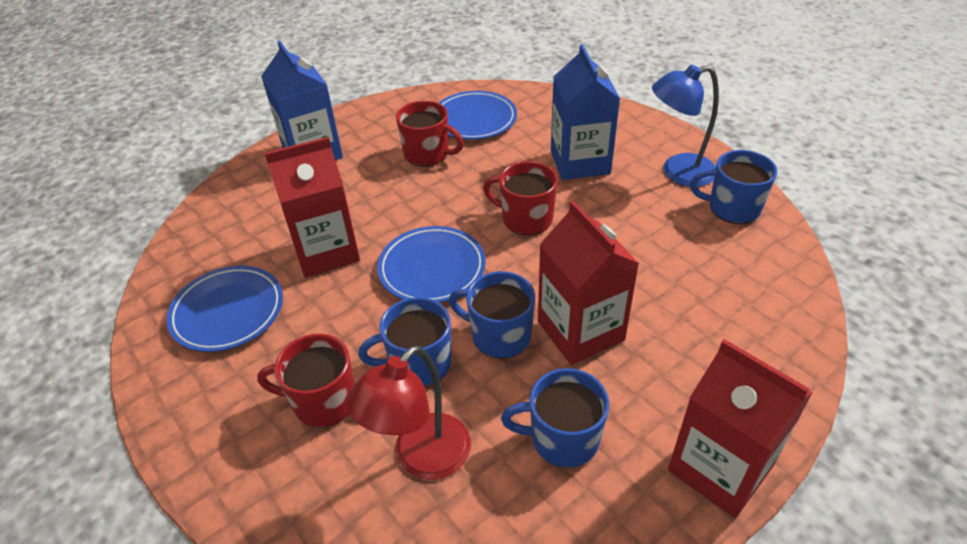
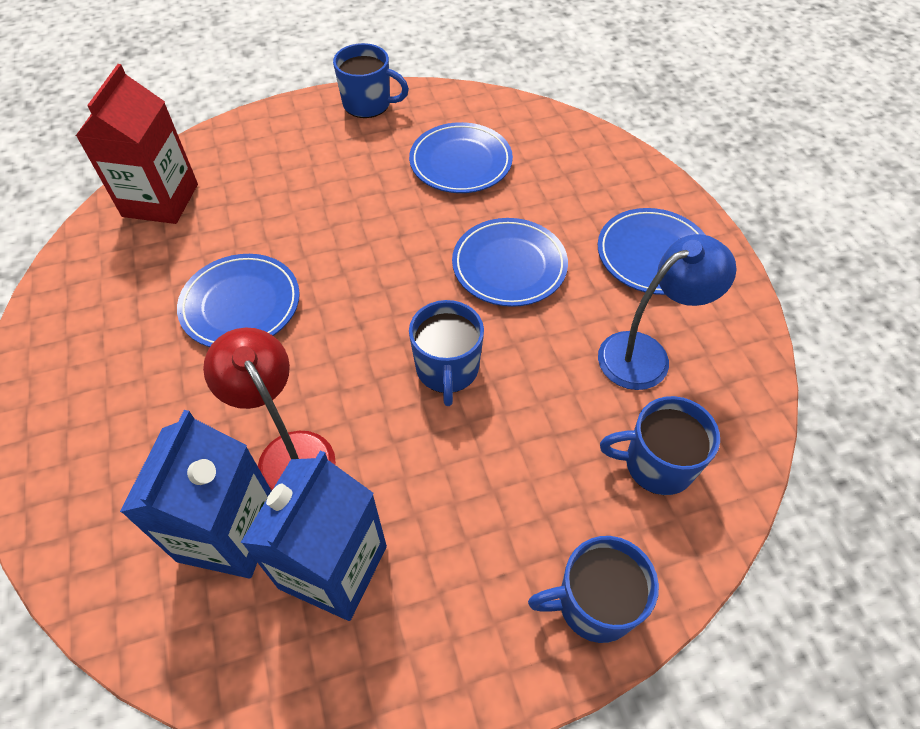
blue plate: [167,266,283,352] [377,226,486,303] [439,91,517,140] = 3 -> [177,254,300,347] [409,122,513,193] [452,218,568,307] [598,208,706,295] = 4
red carton: [265,137,360,277] [538,201,640,365] [668,339,812,518] = 3 -> [76,64,198,224] = 1
red mug: [257,334,355,428] [396,101,464,167] [483,161,558,235] = 3 -> none = 0

